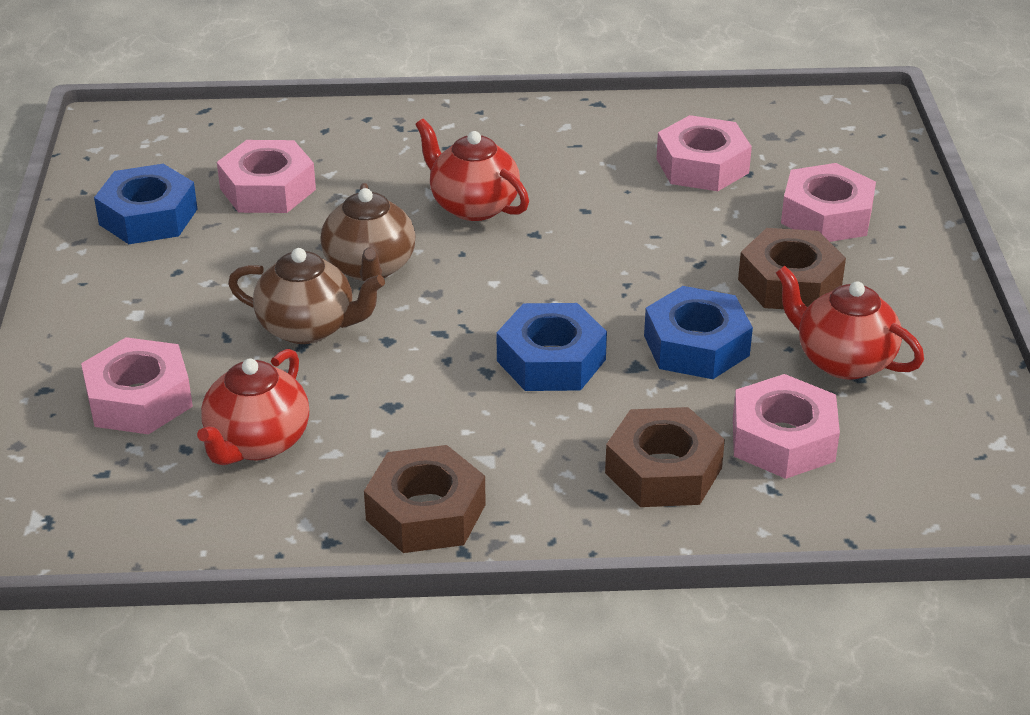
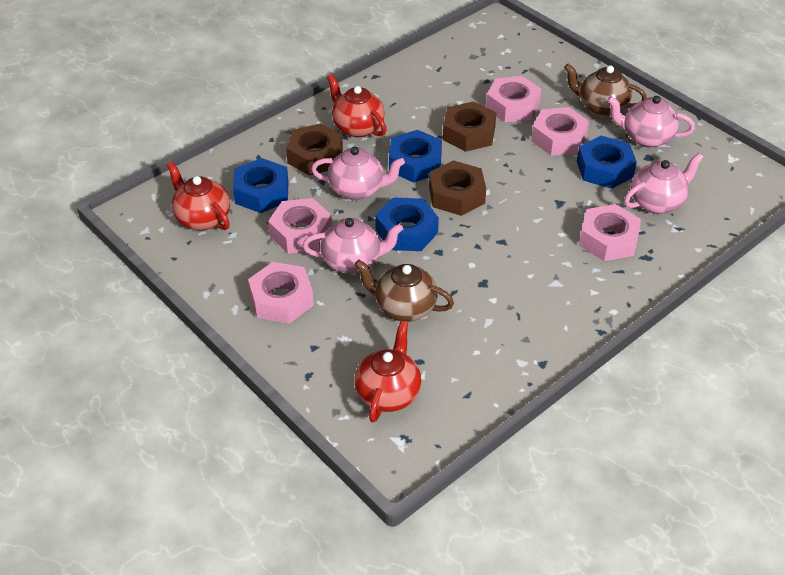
blue nut: [94,164,197,244] [497,303,607,391] [644,286,753,379] = 3 -> [233,158,288,213] [375,197,439,251] [389,130,442,183] [577,136,637,189] = 4
pink teapot: none = 0 -> [302,218,403,273] [311,147,405,200] [607,96,695,148] [624,153,703,214] = 4

